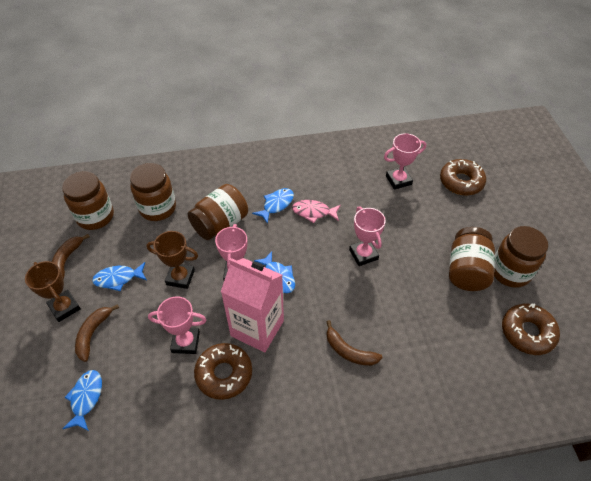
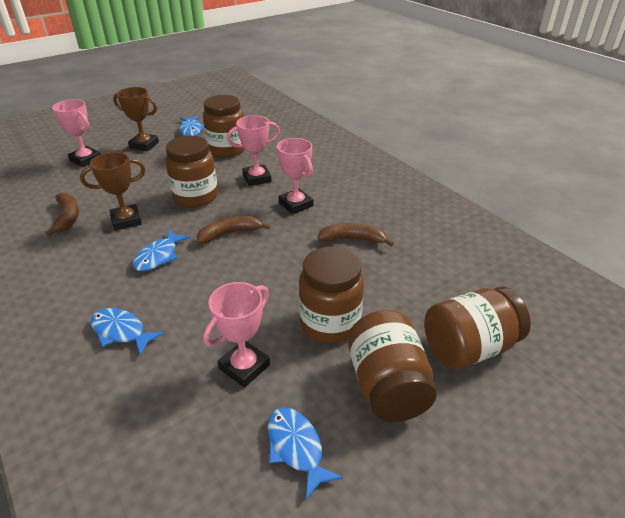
brown donut: [194,343,252,400] [440,159,486,195] [502,303,560,355] = 3 -> none = 0
pink carton: [221,258,284,352] = 1 -> none = 0
pink fish: [292,200,341,223] = 1 -> none = 0

